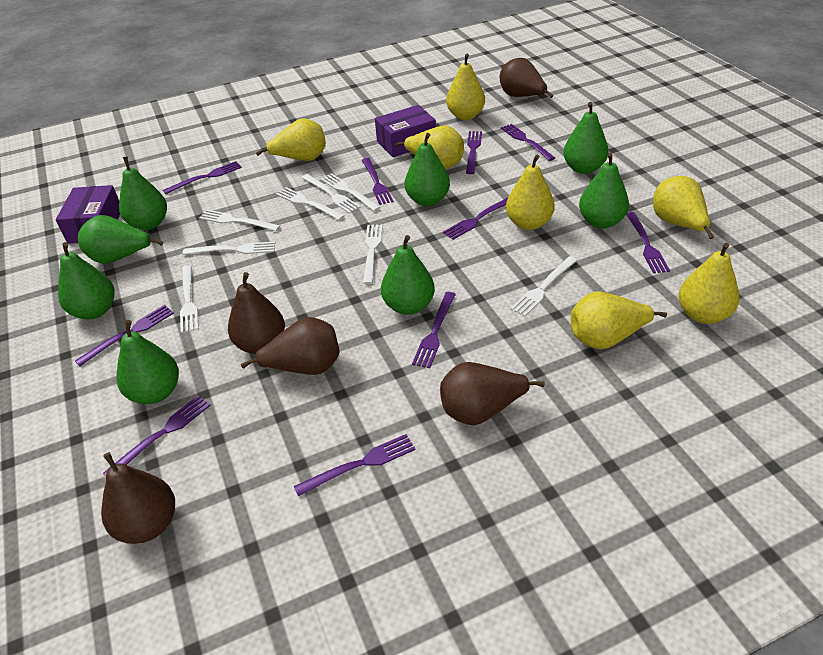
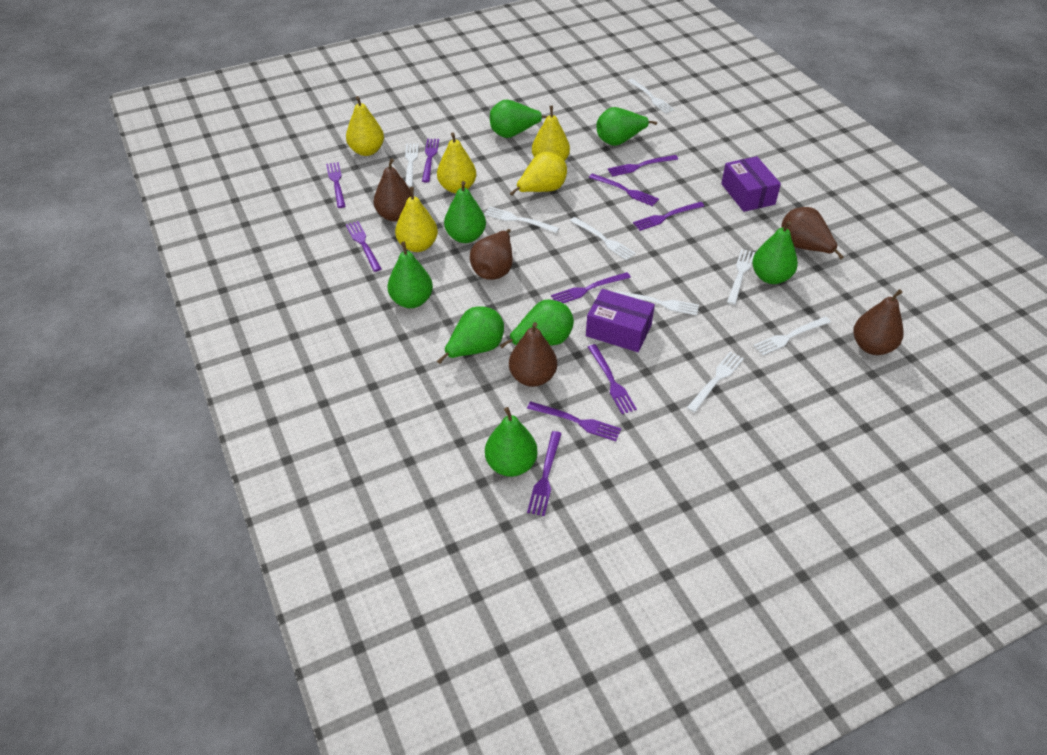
yellow pear: [256,118,326,161] [395,125,464,169] [446,54,485,120] [506,155,555,230] [571,291,667,349] [653,176,714,239] [679,242,739,324] = 7 -> [346,96,384,156] [395,187,438,252] [437,132,476,193] [510,152,567,196] [532,106,570,161] = 5

